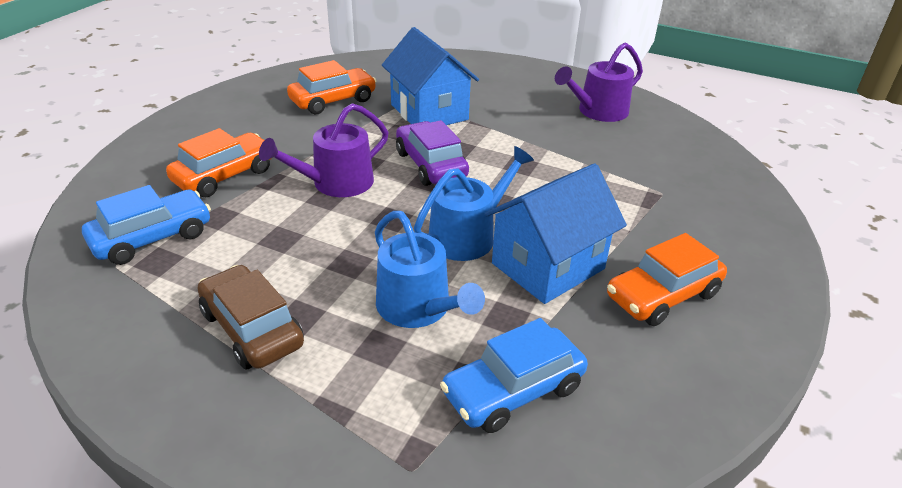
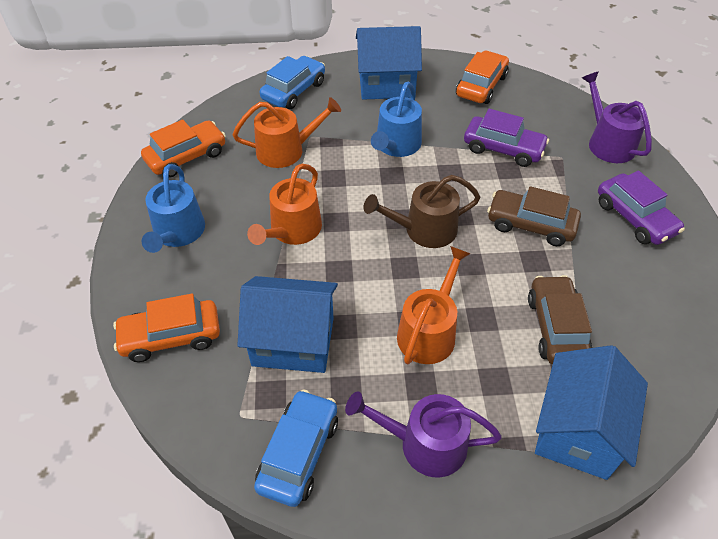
blue house: [382,27,479,125] [485,163,627,304] = 2 -> [237,276,338,373] [356,26,422,100] [535,345,648,480] = 3
brown car: [198,265,304,370] = 1 -> [487,186,581,246] [528,275,592,365] = 2
brown watering can: none = 0 -> [364,175,480,248] = 1
orange watering can: none = 0 -> [233,97,341,168] [247,164,322,245] [397,246,470,364] = 3
purple car: [396,120,469,186] = 1 -> [464,109,549,167] [598,171,685,245] = 2

